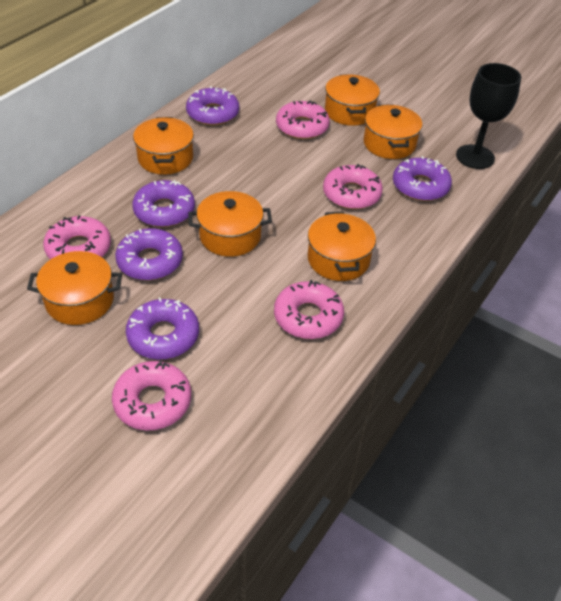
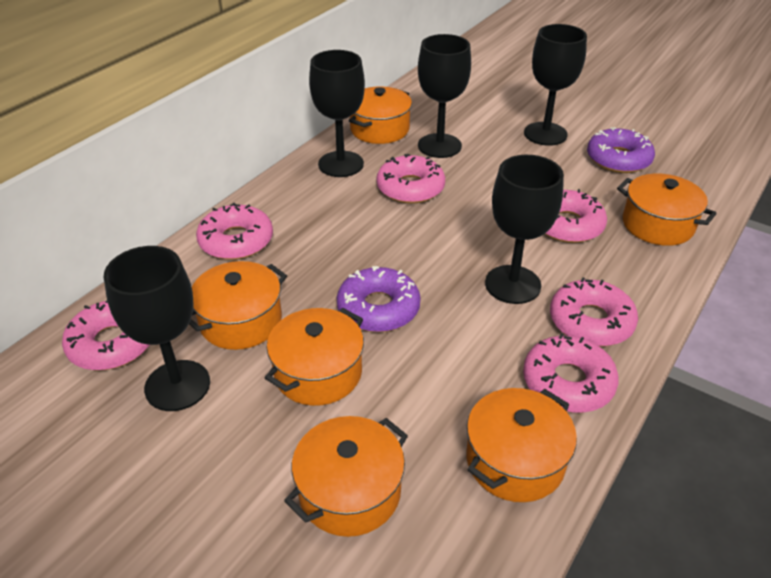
black goblet: [456,63,521,169] = 1 -> [104,246,210,411] [309,50,365,177] [418,34,471,158] [485,155,564,304] [524,24,587,146] = 5
pink donut: [43,215,111,260] [112,360,191,431] [274,280,344,339] [276,100,330,139] [323,164,383,209] = 5 -> [62,301,149,370] [196,203,273,260] [376,154,445,204] [523,333,619,413] [545,189,607,243] [550,277,638,346] = 6
purple donut: [115,228,183,280] [126,297,199,360] [132,180,195,227] [186,86,239,125] [393,156,452,201] = 5 -> [337,266,421,332] [587,127,655,173] = 2

